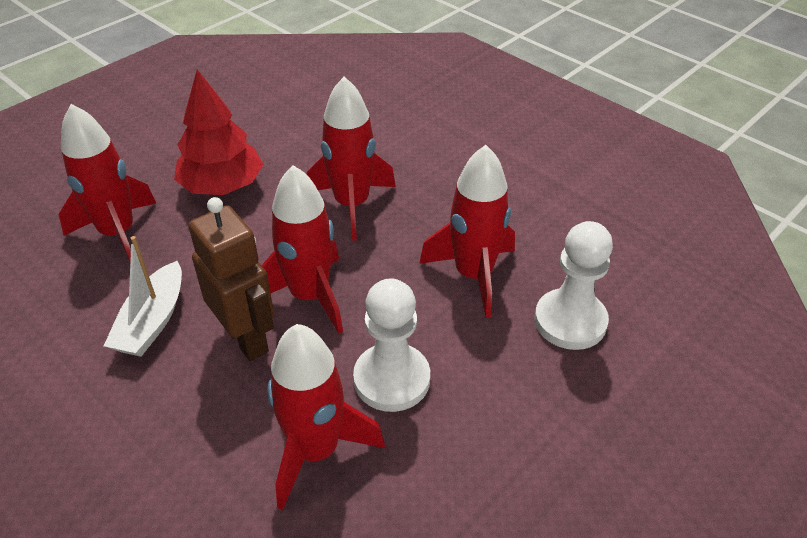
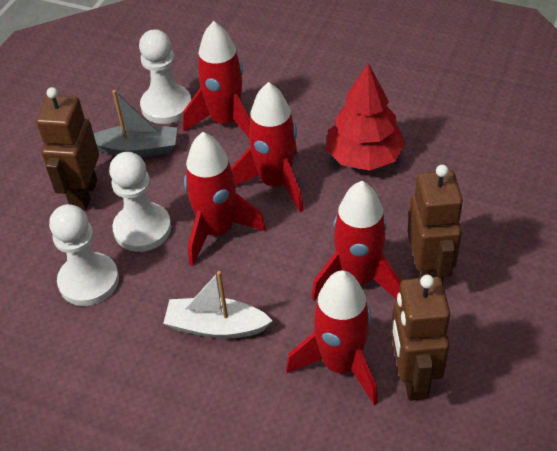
brown robot: [188,197,274,361] = 1 -> [36,87,99,211] [391,275,450,401] [408,165,463,282] = 3
grey boat: none = 0 -> [94,90,177,157] = 1
white pawn: [353,278,430,412] [535,221,613,350] = 2 -> [49,204,119,306] [109,152,171,252] [139,29,191,124] = 3

